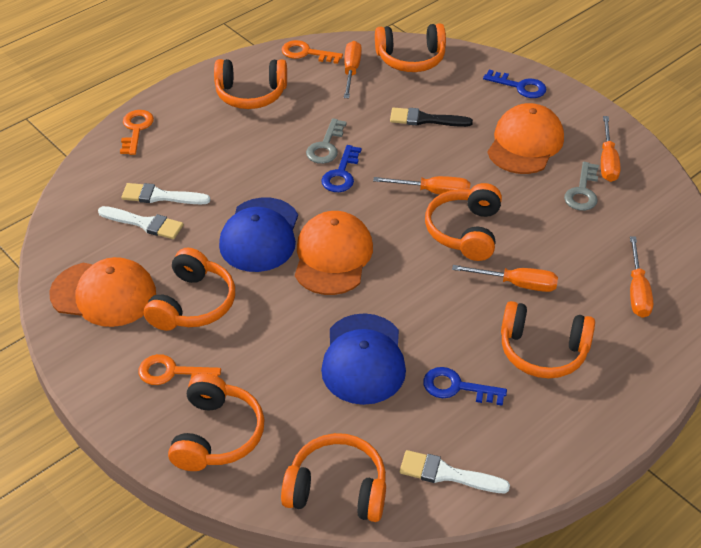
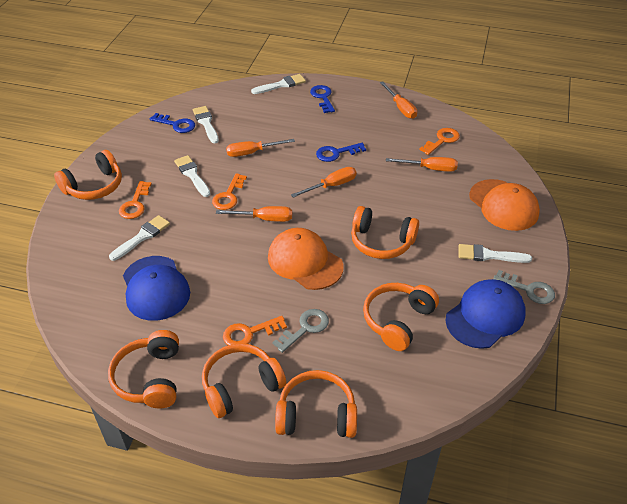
black brush: [390,108,473,127] = 1 -> none = 0
orange cap: [50,257,156,327] [295,211,373,295] [487,103,564,174] = 3 -> [268,228,344,290] [469,179,540,231] = 2
orange headphones: [144,248,235,331] [168,373,265,471] [214,59,287,109] [281,433,386,522] [375,23,446,72] [425,183,502,261] [501,301,595,378] = 7 -> [54,150,122,200] [108,330,179,408] [202,343,286,418] [275,370,357,438] [351,206,419,259] [363,283,439,351] = 6
orange key: [120,110,154,155] [138,354,221,385] [282,40,343,64] = 3 -> [119,181,151,219] [212,173,247,210] [223,316,287,345] [419,128,460,155] = 4
white brush: [98,206,183,239] [121,183,210,204] [400,450,510,493] = 3 -> [109,215,170,261] [174,155,210,197] [193,106,219,143] [251,74,306,94] [459,244,532,263] = 5

